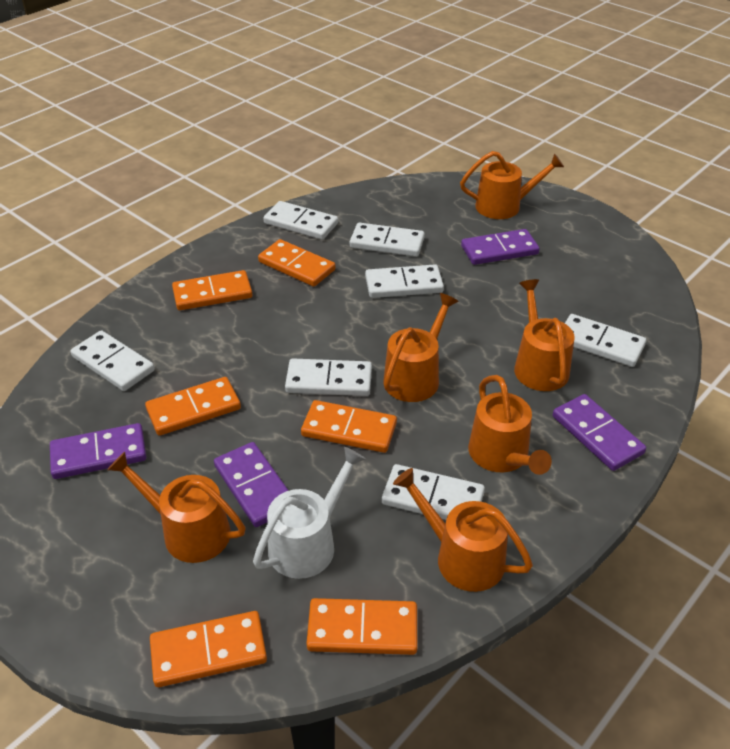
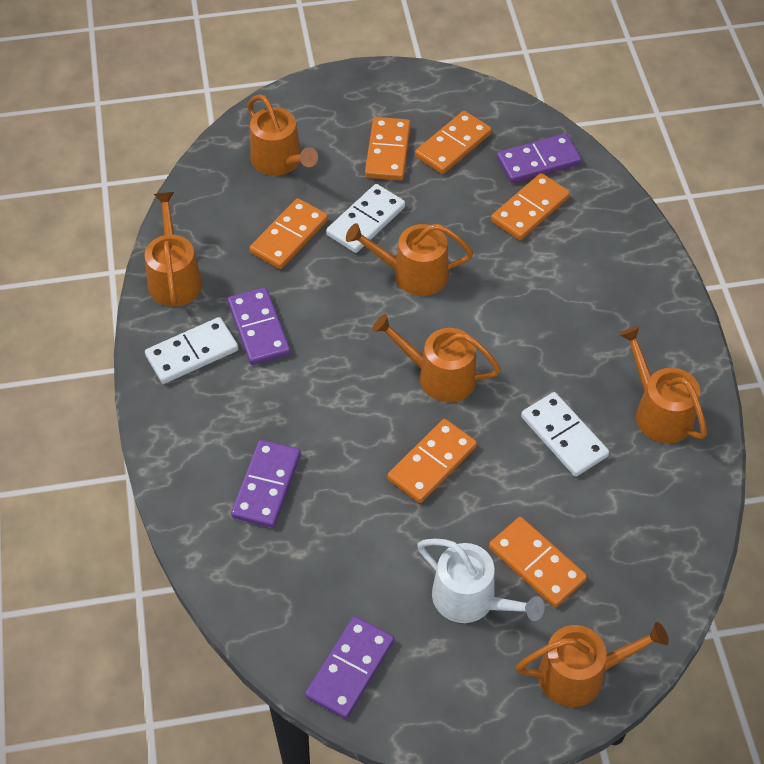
white domino: [71,330,155,391] [263,201,338,240] [285,358,372,396] [350,222,425,257] [365,264,444,298] [382,464,485,520] [565,314,646,367] = 7 -> [145,317,239,384] [326,184,405,253] [521,392,609,477] = 3

